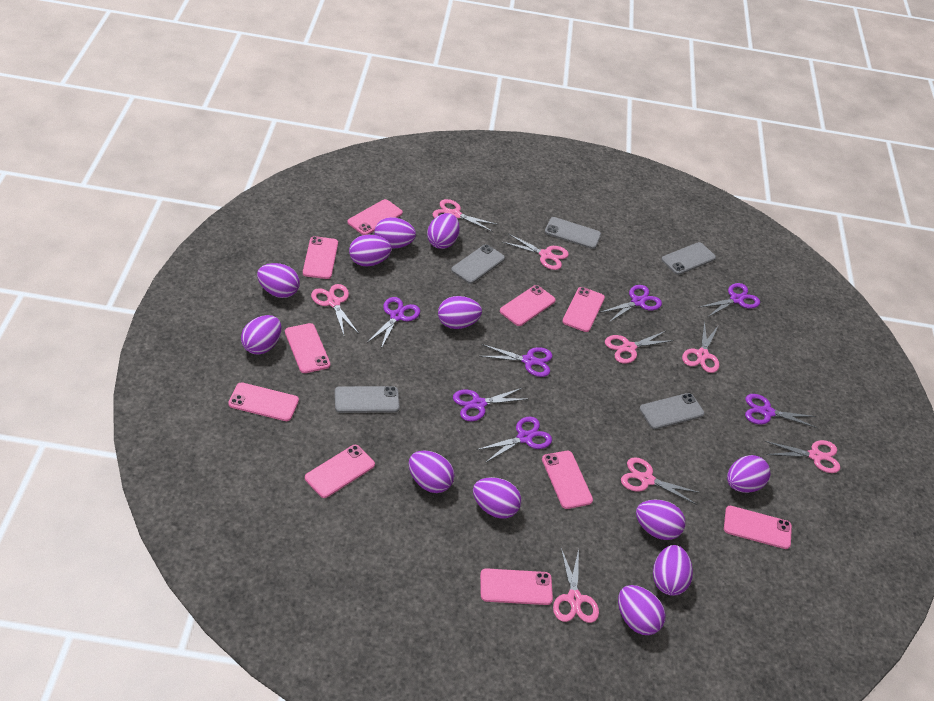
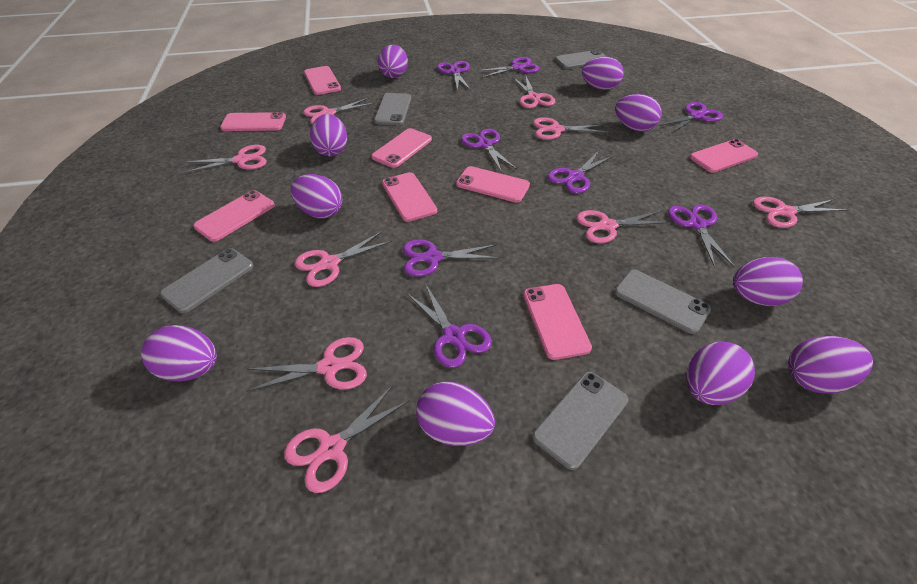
pink phone: [228,382,299,421] [285,323,330,373] [303,236,338,279] [305,445,375,498] [348,199,403,235] [480,568,553,605] [500,285,556,326] [542,451,593,509] [562,287,605,332] [724,506,792,549] = 10 -> [193,190,275,242] [220,112,286,131] [304,66,341,95] [371,128,432,168] [382,172,437,222] [456,166,530,203] [523,284,592,360] [690,139,758,173] = 8
pink scissors: [311,284,359,335] [433,199,498,232] [502,233,569,270] [553,548,599,623] [605,331,674,364] [621,457,701,505] [682,321,719,373] [765,440,840,473] = 8 -> [184,145,266,173] [246,337,367,392] [284,385,410,493] [295,231,392,287] [303,98,375,124] [512,75,555,108] [533,117,608,140] [576,210,670,243] [753,196,847,228] = 9
purple egg: [241,315,282,355] [257,263,300,298] [349,235,392,266] [374,217,416,248] [409,451,454,493] [427,213,460,249] [438,296,482,329] [473,477,521,518] [618,585,666,635] [636,500,685,540] [653,545,693,596] [727,455,770,493] = 12 -> [141,325,217,381] [291,174,343,219] [310,114,347,156] [378,45,408,78] [416,381,495,446] [582,57,624,90] [615,94,662,132] [686,342,755,405] [733,257,803,306] [788,336,873,394] = 10
purple scissors: [367,297,420,348] [453,388,528,421] [476,417,552,463] [479,344,553,377] [599,285,662,322] [698,283,760,317] [745,394,818,428] = 7 -> [403,239,500,277] [406,283,492,368] [437,61,471,91] [461,129,517,173] [477,57,540,78] [548,151,613,194] [659,102,723,133] [668,204,735,268] = 8

